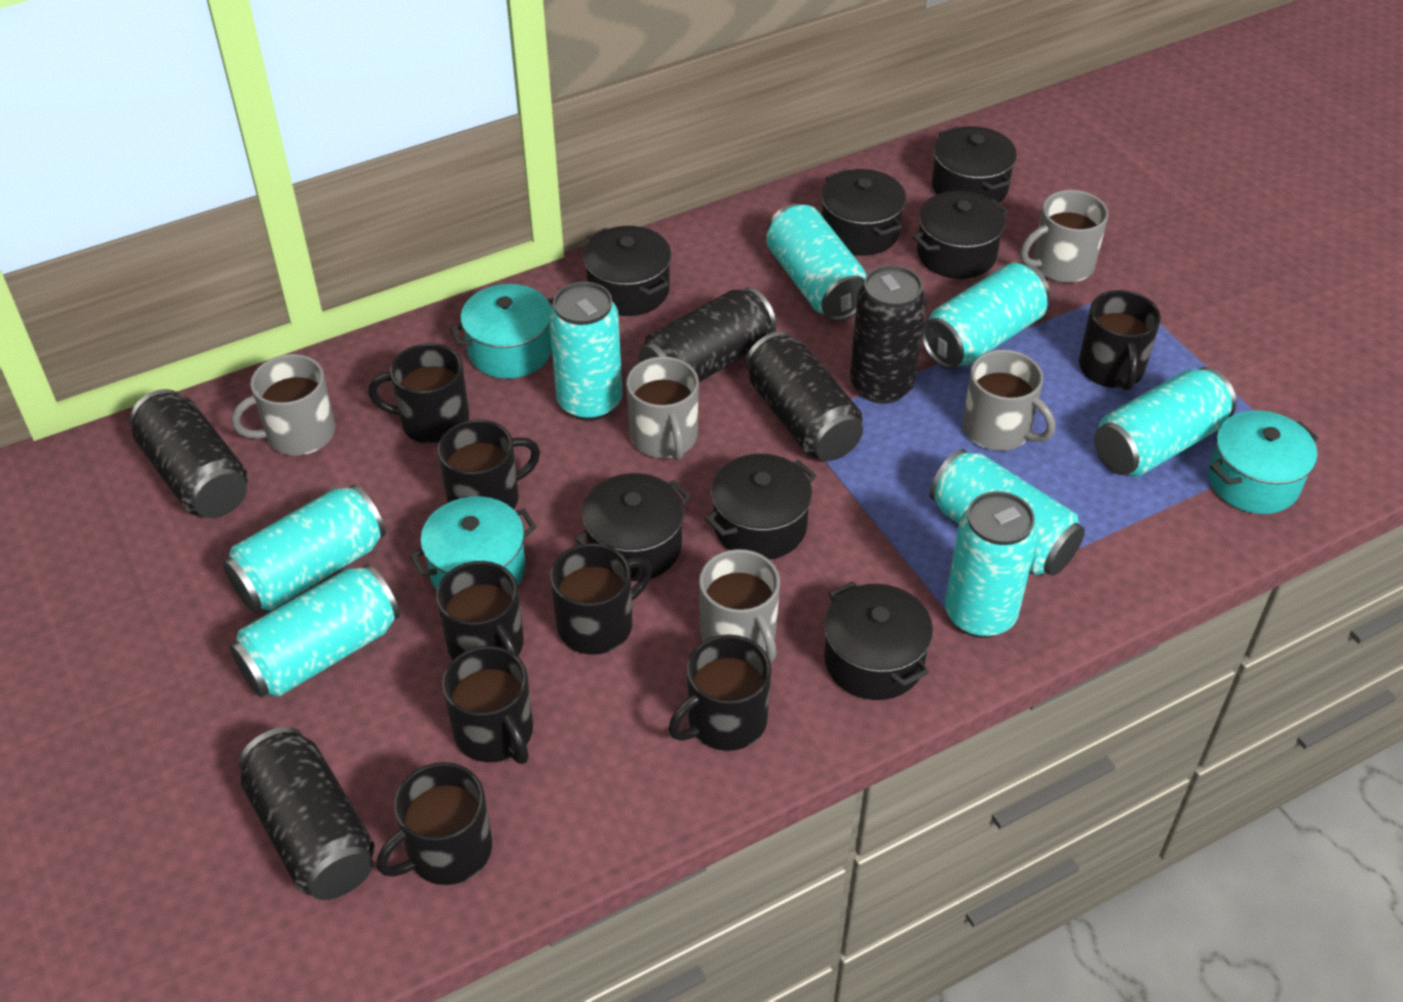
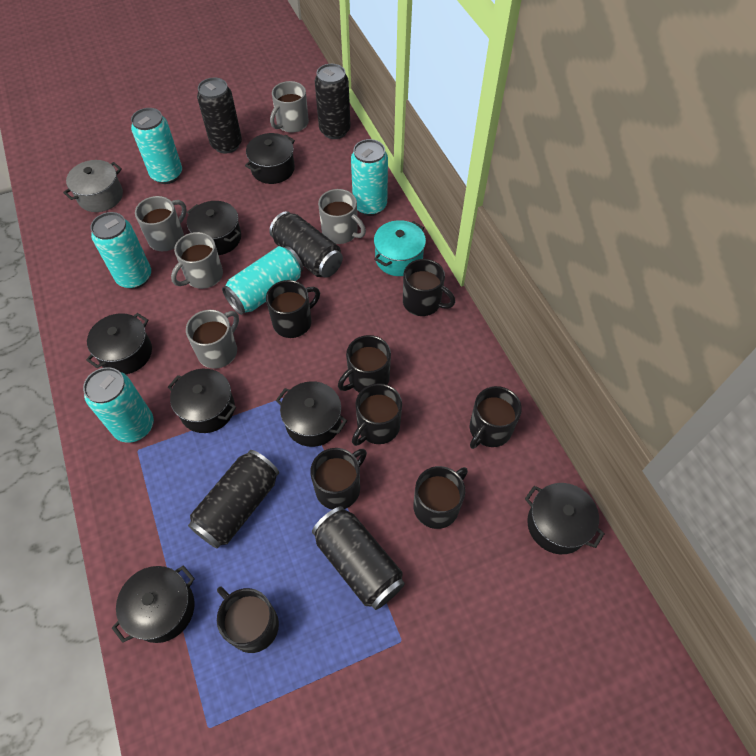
grey pot: none = 0 -> [63,160,123,212] = 1
turquoise can: [223,484,386,611] [229,564,400,697] [549,282,623,421] [766,204,867,321] [921,263,1050,369] [929,449,1085,576] [945,491,1038,638] [1094,367,1236,477] = 8 -> [83,367,154,443] [90,212,151,289] [131,108,182,184] [222,246,303,315] [351,139,388,216] = 5
turquoise pot: [409,496,536,590] [450,284,554,379] [1208,410,1318,514] = 3 -> [374,220,426,276] = 1

